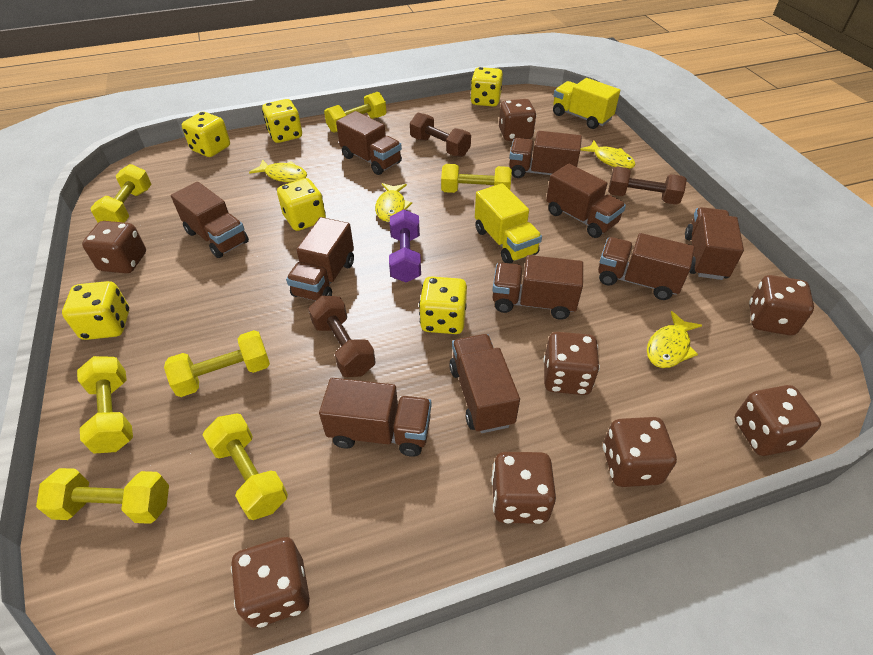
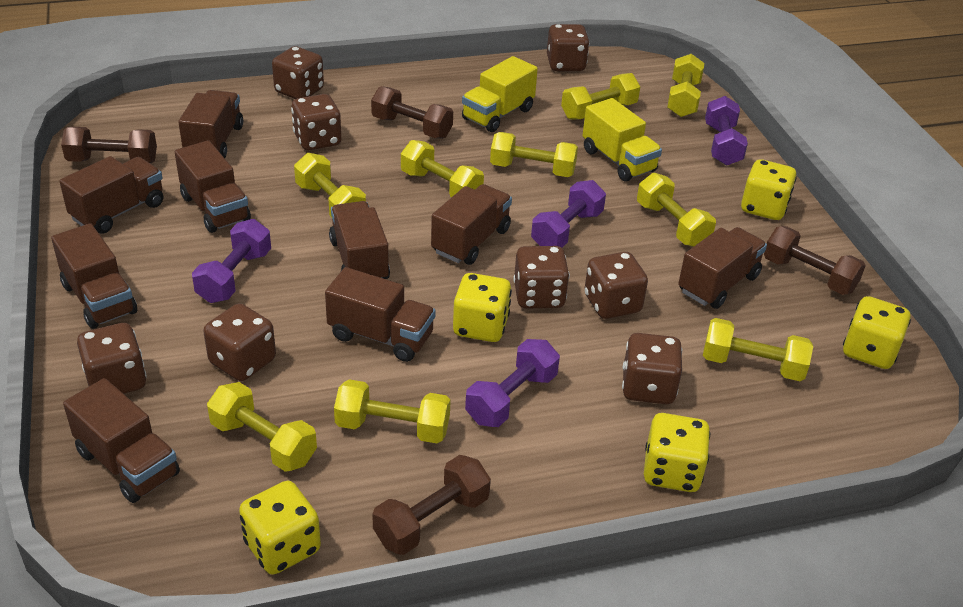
brown dumbbell: [308,296,376,377] [410,112,471,157] [608,166,687,205] = 3 -> [61,127,157,163] [371,86,453,139] [372,455,491,555] [764,226,866,295] = 4
brown truck: [171,182,249,258] [286,217,354,301] [319,378,431,457] [336,111,402,175] [449,334,520,433] [492,255,583,320] [509,131,582,178] [546,164,626,238] [598,233,695,300] [685,207,744,280] = 10 -> [51,223,137,329] [59,156,163,234] [63,378,180,503] [175,140,251,233] [178,90,243,158] [325,267,436,362] [329,201,390,279] [431,184,512,265] [678,227,767,309] = 9
purple dumbbell: [389,209,421,282] = 1 -> [192,219,271,303] [465,339,560,427] [531,180,606,248] [705,96,748,166] = 4
yellow dice: [62,281,129,340] [182,112,230,157] [262,99,302,143] [277,178,326,231] [419,276,467,334] [470,67,503,107] = 6 -> [239,481,321,575] [453,273,512,342] [644,413,710,492] [741,159,797,220] [843,296,911,369] = 5
yellow dumbbell: [36,468,169,524] [77,356,133,454] [90,164,152,223] [164,330,270,397] [203,413,288,520] [324,92,386,133] [441,164,512,193] = 7 -> [207,382,317,472] [294,153,366,217] [334,379,451,443] [401,140,484,197] [490,132,578,177] [561,73,640,120] [637,173,716,247] [667,54,704,117] [703,318,813,381] = 9
yellow fish: [249,159,307,182] [375,183,412,222] [581,141,635,169] [647,311,702,368] = 4 -> none = 0

